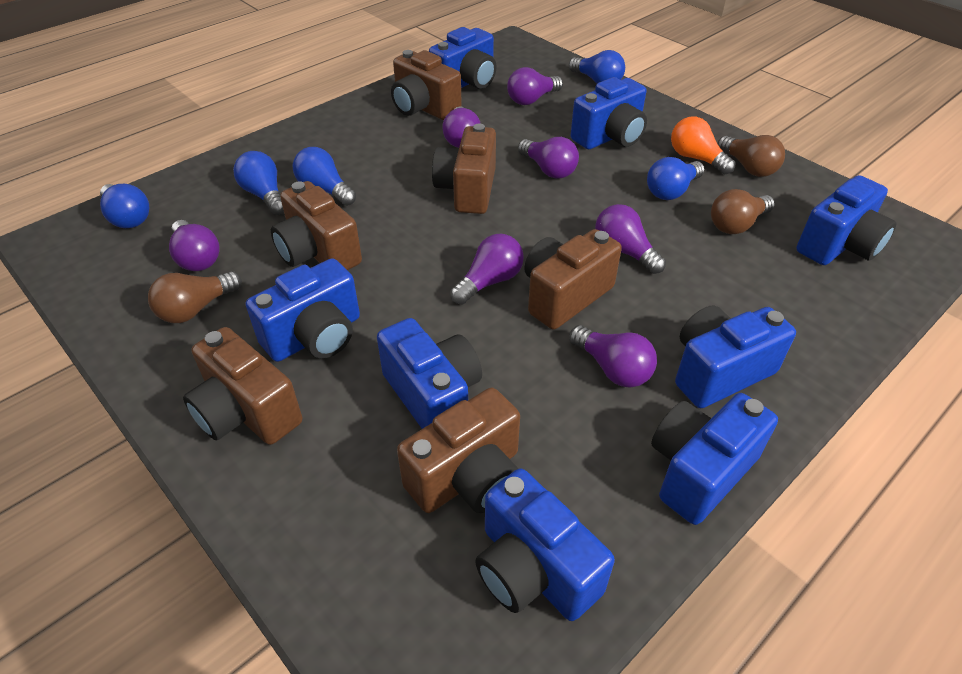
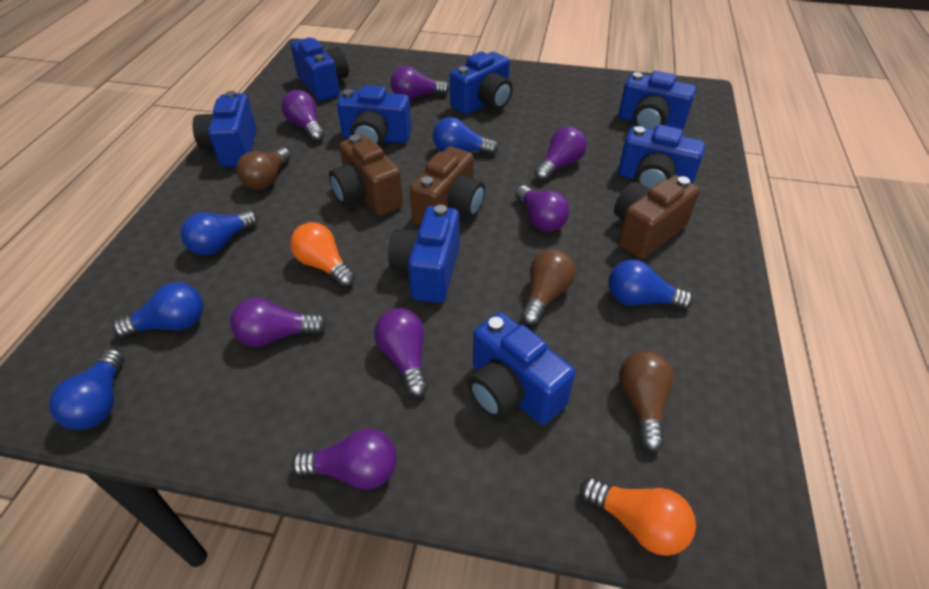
brown camera: [183,327,302,445] [271,181,362,270] [391,50,462,120] [397,388,520,513] [432,124,496,214] [524,229,622,329] = 6 -> [329,135,403,216] [410,147,485,225] [614,175,700,259] = 3
orange light bulb: [671,117,736,174] = 1 -> [290,222,355,287] [580,477,696,556] = 2

